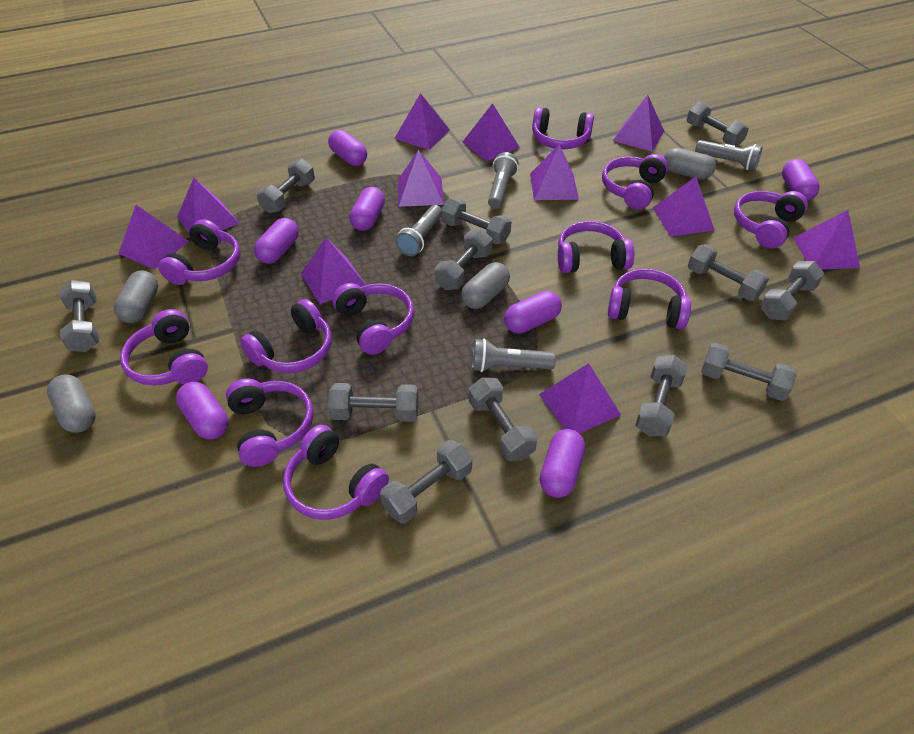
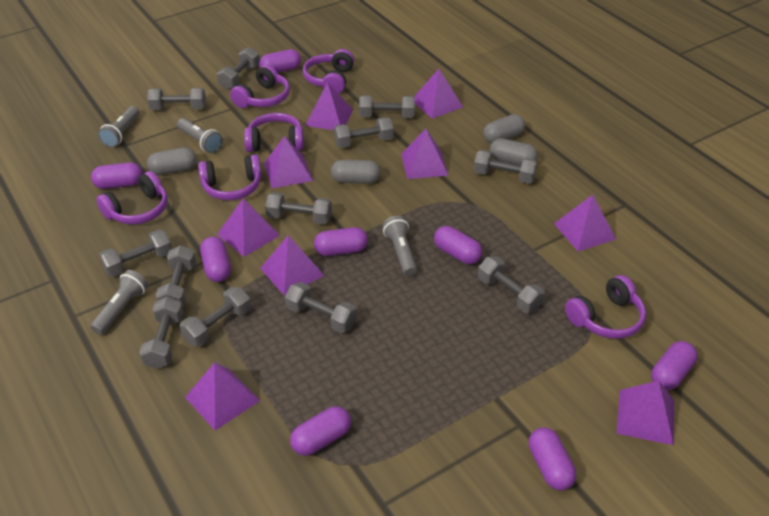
purple capsule: [176,382,229,439] [254,218,299,264] [328,130,367,166] [350,187,385,231] [504,291,562,334] [540,429,585,498] [782,159,820,201] = 7 -> [91,162,143,189] [200,236,231,282] [259,49,301,73] [290,406,351,456] [314,227,368,256] [434,226,483,264] [529,427,576,490] [651,341,697,390] = 8
purple headphones: [120,309,208,386] [158,219,240,285] [226,379,313,467] [240,299,332,373] [283,425,389,520] [332,283,414,355] [532,107,594,149] [558,221,635,273] [602,154,668,210] [608,269,691,329] [734,191,808,248] = 11 -> [96,171,168,224] [198,154,262,200] [230,64,290,108] [244,113,304,152] [303,49,354,94] [565,275,646,339] = 6
purple pyramid: [118,205,189,269] [177,178,239,234] [301,238,366,304] [394,93,450,150] [398,150,444,207] [462,103,520,161] [530,144,579,200] [539,363,621,434] [613,95,664,152] [653,177,715,236] [793,210,860,270] = 11 -> [185,362,260,431] [217,199,280,257] [260,235,325,296] [264,136,313,188] [305,82,353,130] [401,129,448,179] [414,69,463,119] [554,195,616,252] [617,381,674,445] = 9

